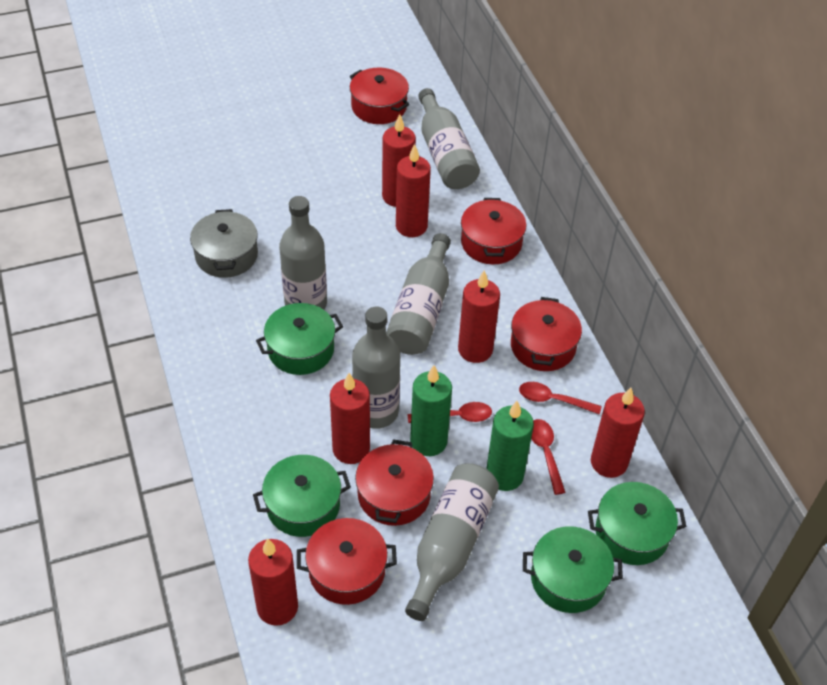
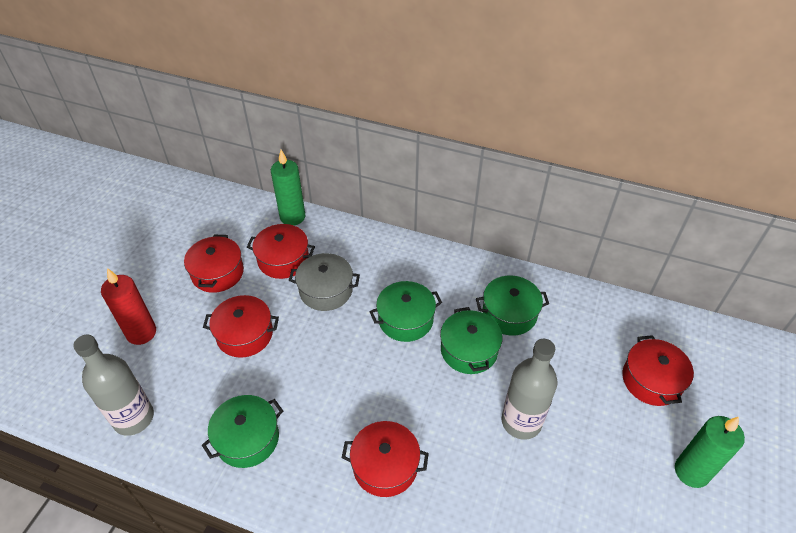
grey bottle: [279,196,327,310] [352,307,400,429] [386,233,451,355] [405,463,499,621] [418,88,480,189] = 5 -> [73,335,154,436] [501,339,558,440] = 2
red candle: [248,538,298,626] [330,373,370,464] [382,114,416,207] [396,144,431,237] [458,270,500,363] [591,387,645,478] = 6 -> [101,268,156,345] = 1
red spoon: [407,402,492,423] [519,382,602,415] [531,419,566,495] = 3 -> none = 0

